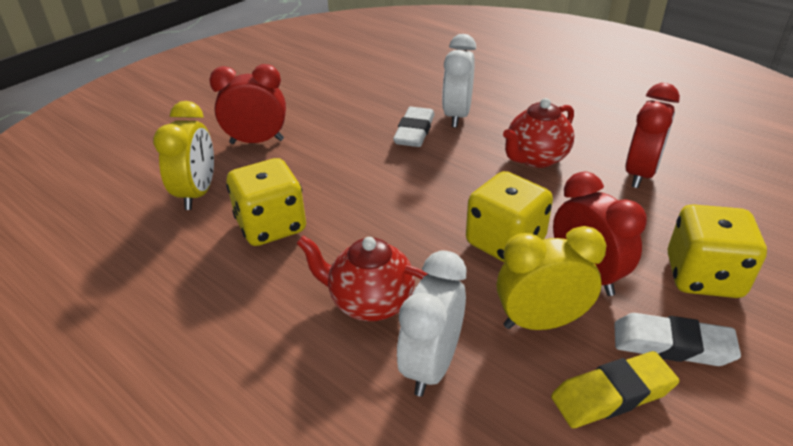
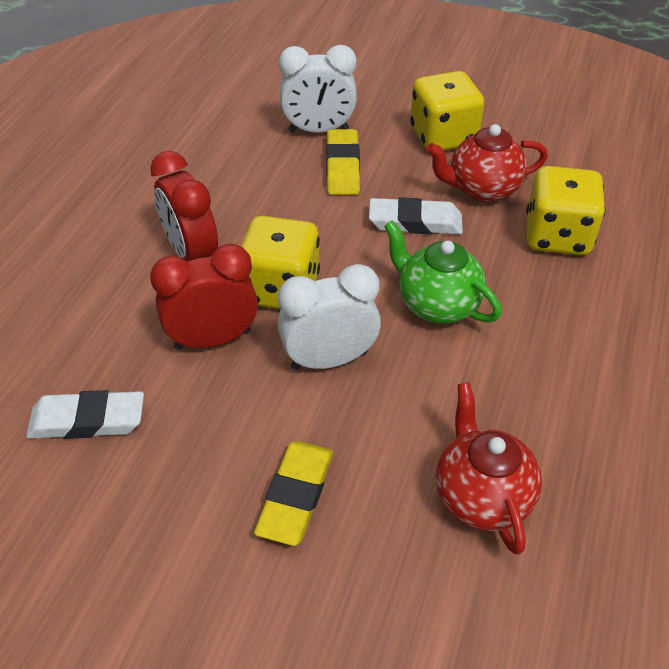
green teapot: none = 0 -> [384,220,501,324] = 1
red clock: [209,64,286,144] [553,172,647,296] [625,83,680,188] = 3 -> [150,151,218,262] [150,243,258,350] = 2
yellow clock: [153,101,214,210] [497,226,607,330] = 2 -> none = 0
yellow eraser: [551,351,679,428] = 1 -> [254,441,333,546] [326,129,360,195] = 2

